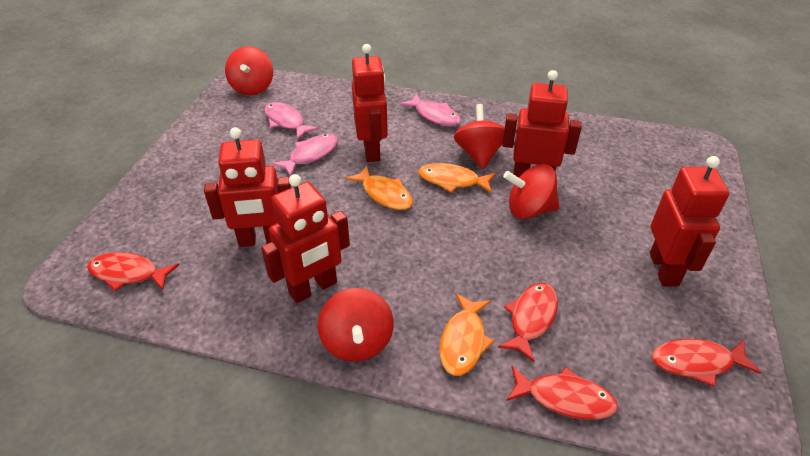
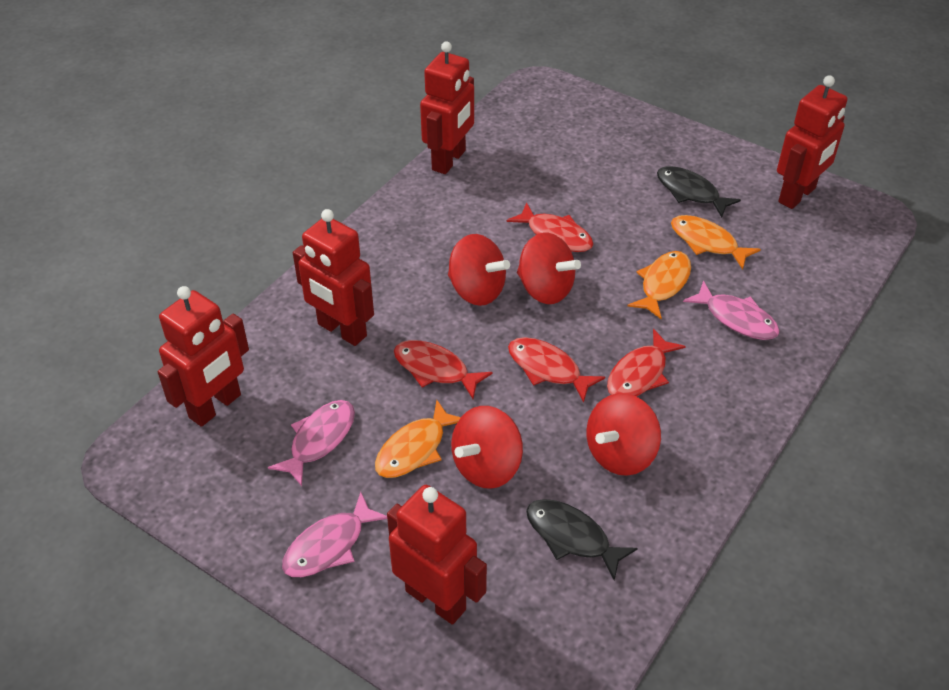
black fish: none = 0 -> [526,499,638,580] [657,166,741,217] = 2

